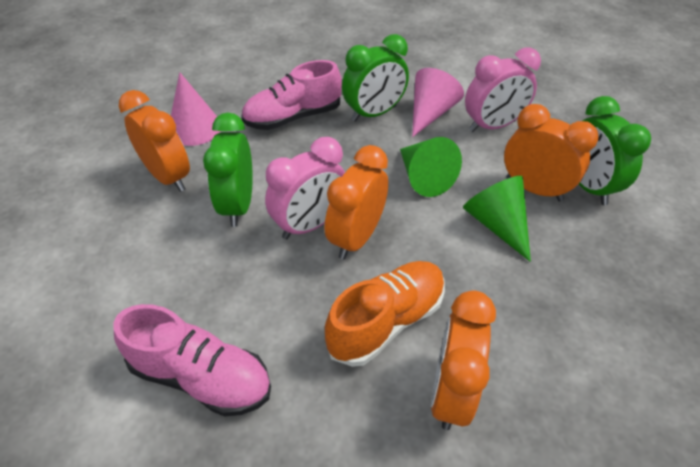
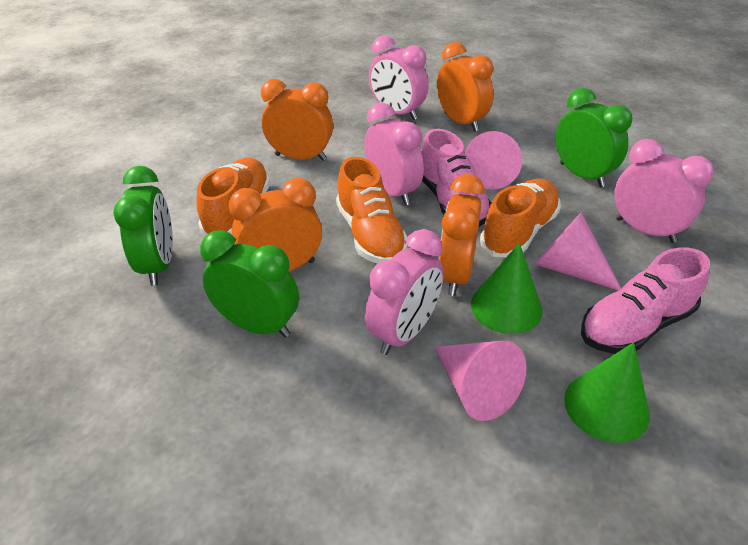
orange shoe: [325,261,445,367] = 1 -> [196,158,271,236] [336,157,408,264] [480,179,561,258] = 3
pink clock: [265,137,345,239] [465,48,541,132] = 2 -> [364,103,424,205] [365,229,444,355] [369,36,429,120] [614,139,714,243] = 4
pink cone: [171,72,221,146] [412,68,464,137] = 2 -> [434,341,526,421] [465,131,522,189] [535,212,621,291] = 3

